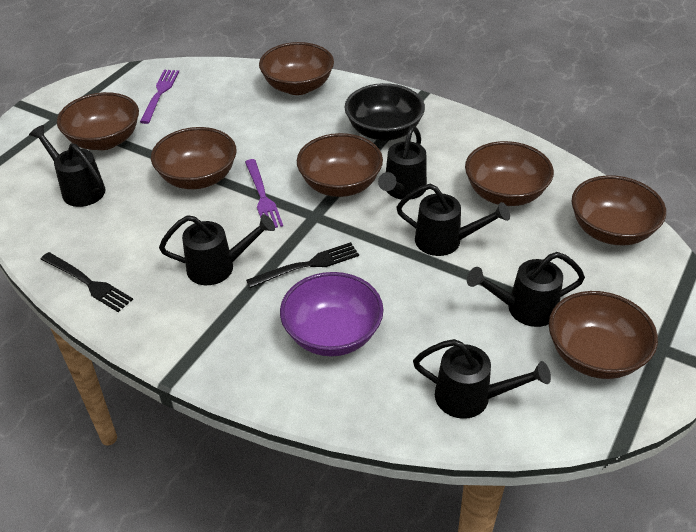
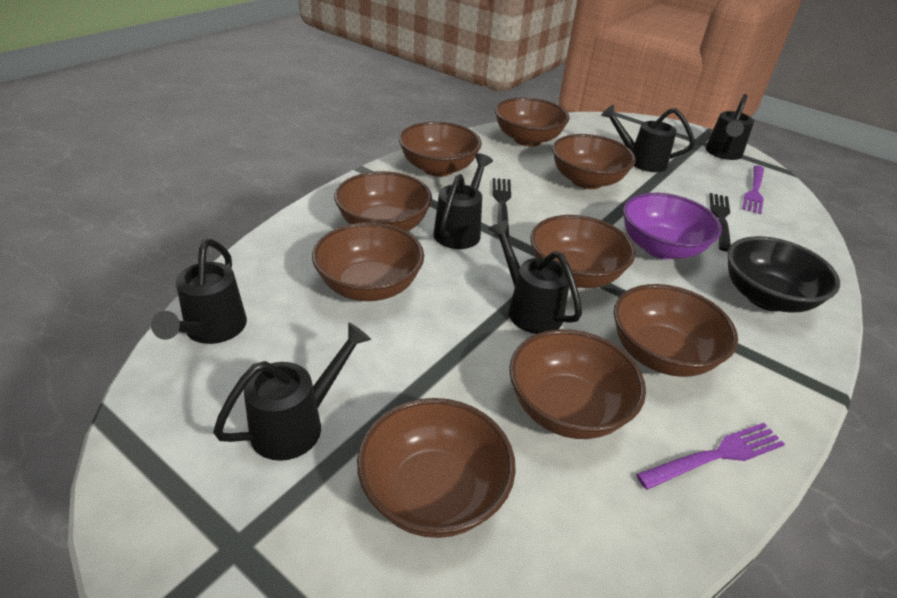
brown bowl: [57,92,139,150] [151,127,236,189] [259,42,334,95] [297,133,383,197] [465,141,554,206] [549,291,658,379] [572,175,666,245] = 7 -> [312,222,424,301] [334,171,432,231] [357,398,516,538] [399,122,482,177] [495,98,570,146] [509,329,646,439] [530,215,635,288] [552,134,636,189] [614,284,738,377] = 9

